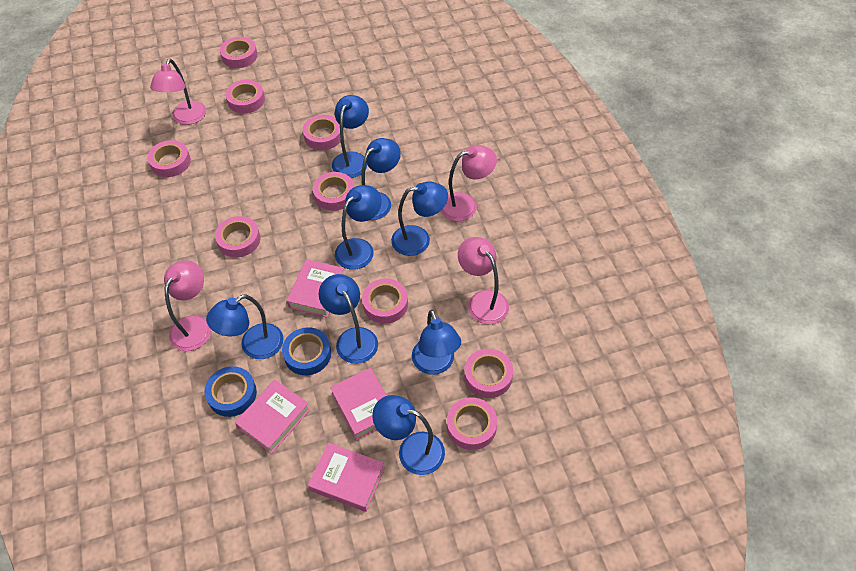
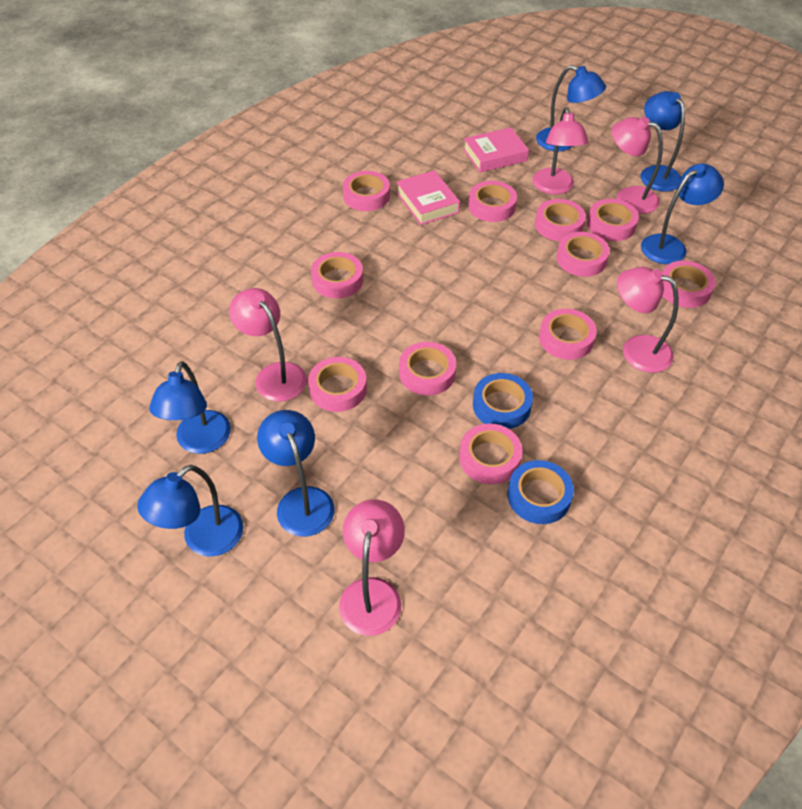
blue lamp: [206,294,284,359] [319,274,378,364] [332,95,369,178] [335,185,382,270] [361,138,401,220] [372,395,445,475] [391,181,448,256] [412,310,461,375] = 8 -> [137,465,244,557] [149,361,231,454] [257,410,335,537] [536,65,606,151] [640,91,685,192] [641,164,724,264] = 6
pink book: [235,380,311,454] [287,259,344,318] [308,443,385,512] [330,368,387,440] = 4 -> [396,170,460,225] [463,127,529,173] = 2
pink lamp: [150,59,206,125] [164,260,211,351] [441,145,497,221] [458,237,509,324] = 4 -> [229,288,307,402] [339,499,405,636] [532,107,589,194] [612,117,663,214] [617,267,679,373] = 5
pink tape: [147,140,191,177] [215,216,261,257] [220,37,258,68] [225,80,265,113] [303,115,341,150] [313,172,354,211] [362,278,408,324] [447,397,497,450] [464,349,513,398] = 9 -> [308,357,367,412] [311,252,363,298] [343,171,390,211] [399,342,456,396] [459,423,522,484] [468,181,517,222] [535,199,586,241] [539,309,597,360] [556,232,610,277] [587,199,639,241] [662,261,716,308] = 11

